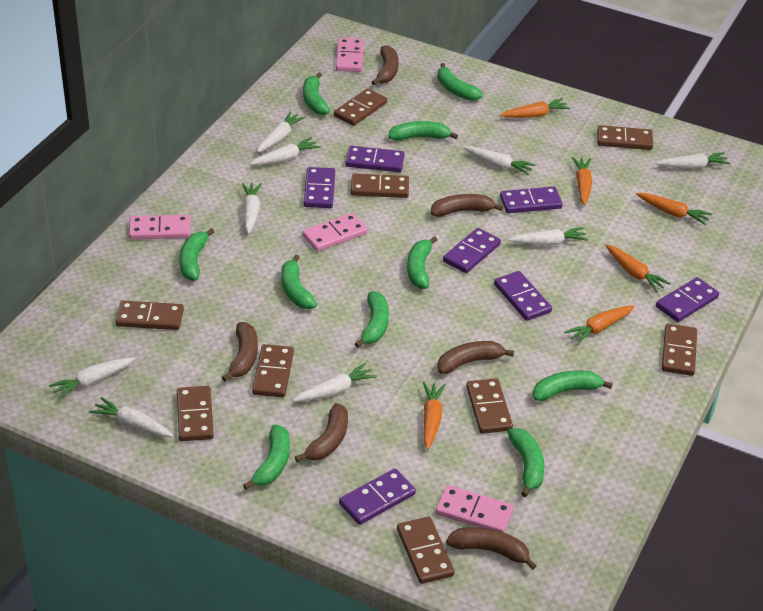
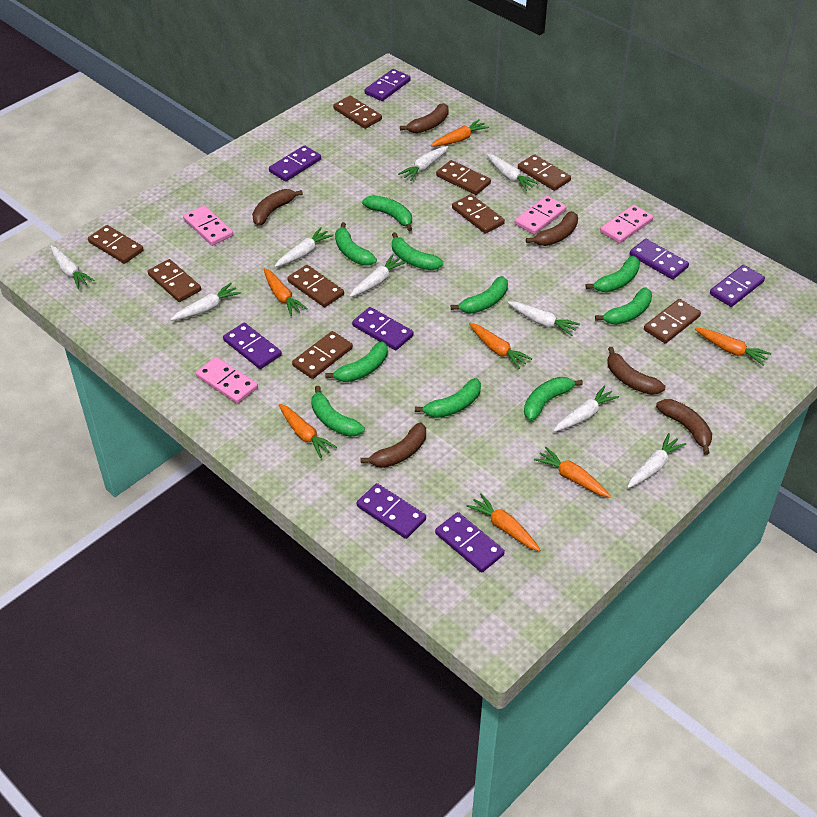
orange carrot: [423,382,446,450] [500,98,570,118] [564,305,635,345] [572,157,592,206] [605,244,671,293] [636,193,712,225] = 6 -> [264,268,308,316] [279,404,337,458] [431,119,489,147] [467,493,540,551] [469,323,532,369] [534,447,611,497] [695,328,771,366] = 7
purple domino: [304,167,335,208] [339,469,416,525] [346,146,405,172] [443,228,501,273] [494,271,552,321] [500,187,563,213] [656,277,719,322] = 7 -> [223,323,282,369] [269,145,321,181] [352,307,413,350] [357,483,426,539] [365,69,411,101] [435,512,505,572] [630,239,689,280] [710,265,765,307] = 8

